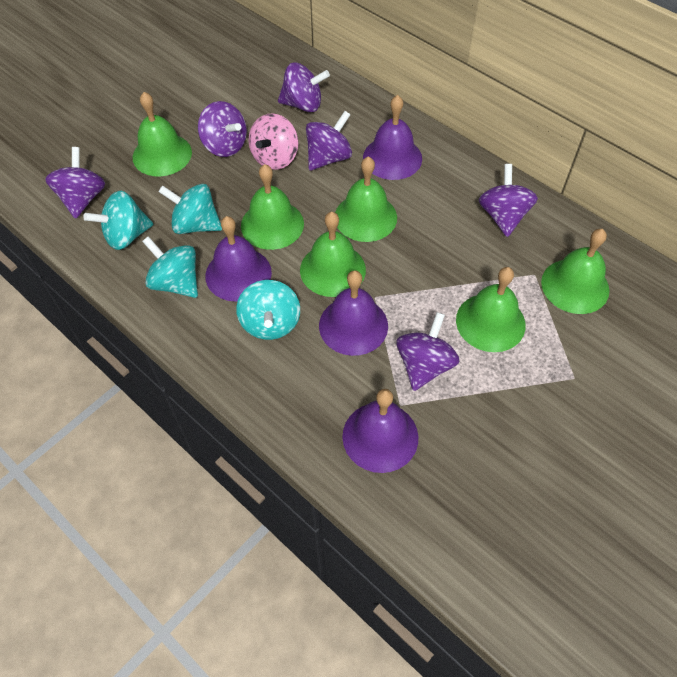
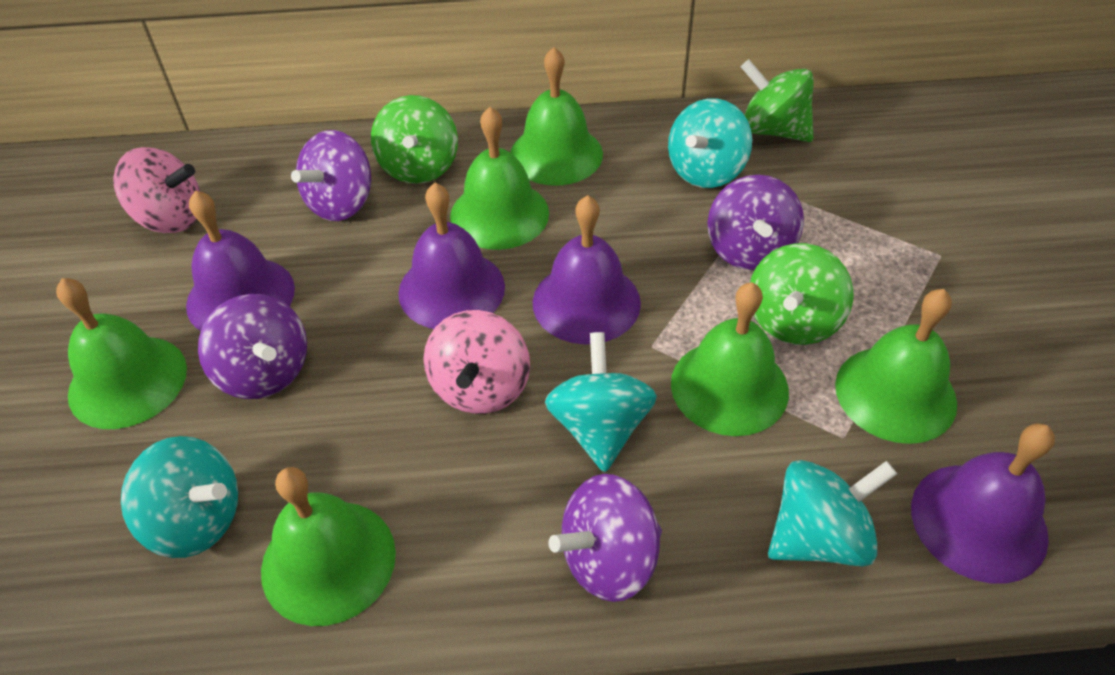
green spinning top: none = 0 -> [371,95,458,184] [741,59,814,142] [750,243,853,345] = 3
pink spinning top: [248,113,299,170] = 1 -> [113,147,200,233] [423,310,530,414] = 2
purple spinning top: [45,147,105,219] [198,101,247,157] [278,63,330,112] [306,111,352,171] [396,312,459,391] [479,164,538,237] = 6 -> [198,294,307,399] [291,130,371,221] [548,474,662,602] [707,175,804,270] = 4

